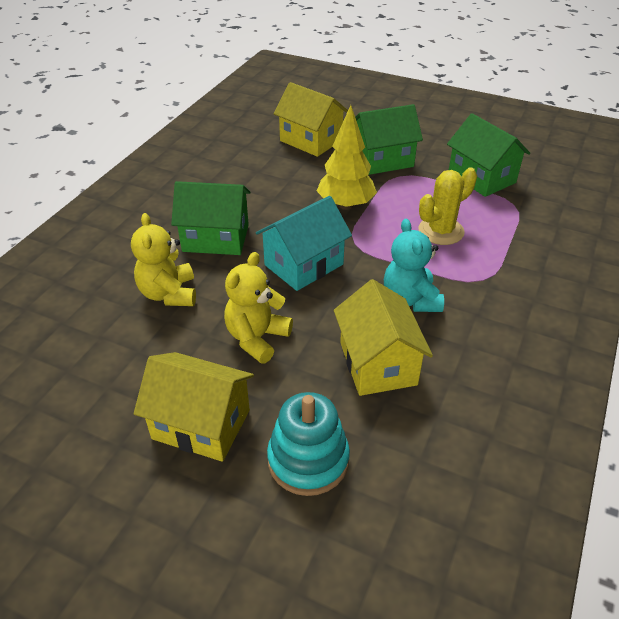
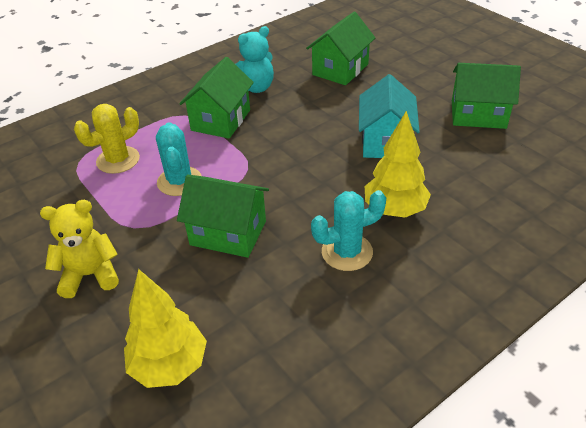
green house: [171,181,251,255] [355,104,423,175] [447,113,530,197] = 3 -> [177,175,269,258] [179,57,254,139] [306,11,375,85] [452,63,521,129] = 4
turquoise cactus: none = 0 -> [156,122,201,196] [311,190,386,271] = 2
turquoise stacking toy: [267,392,350,496] = 1 -> none = 0
yellow house: [134,352,254,462] [274,82,348,157] [334,279,433,396] = 3 -> none = 0
yellow teddy bear: [131,213,196,306] [224,252,293,364] = 2 -> [40,200,119,298] = 1
yellow tree: [317,105,377,210] = 1 -> [124,269,207,388] [365,111,431,218] = 2

